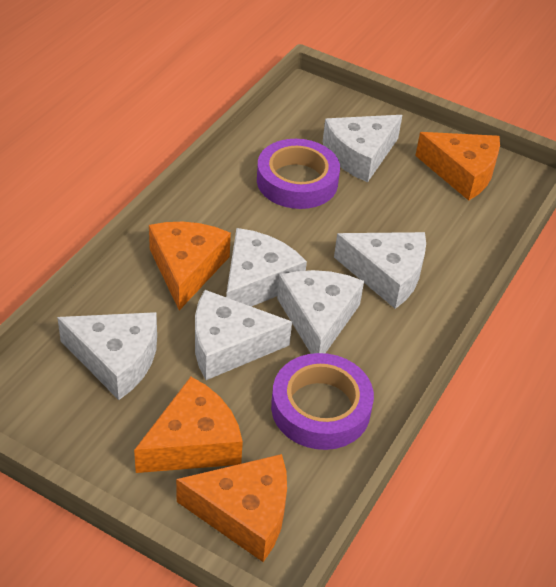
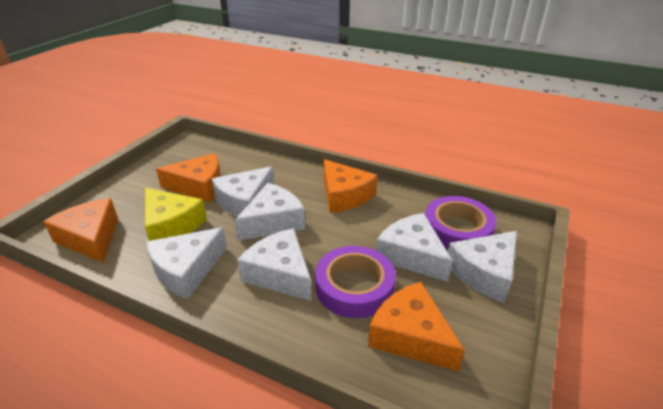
yellow cheese: none = 0 -> [145,188,207,241] = 1

